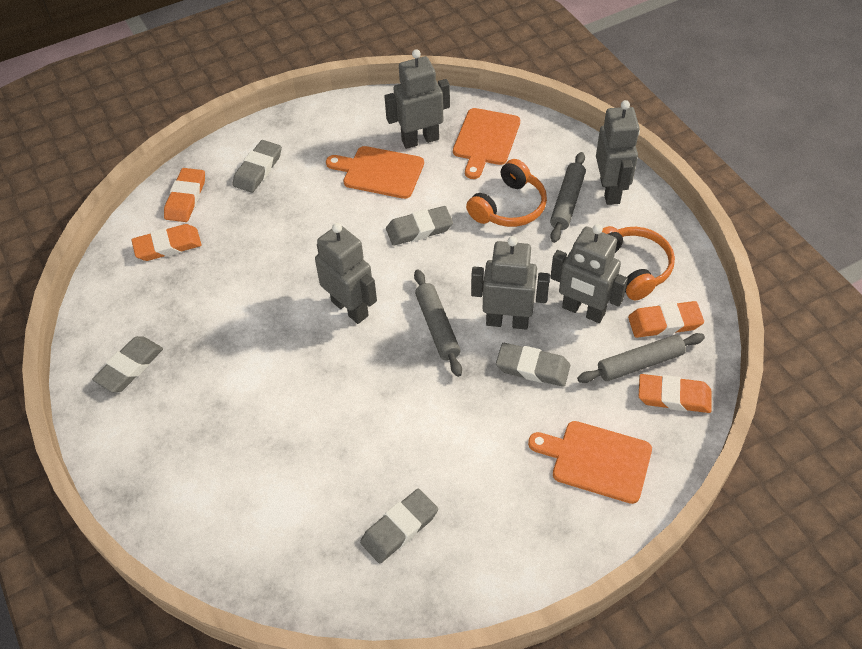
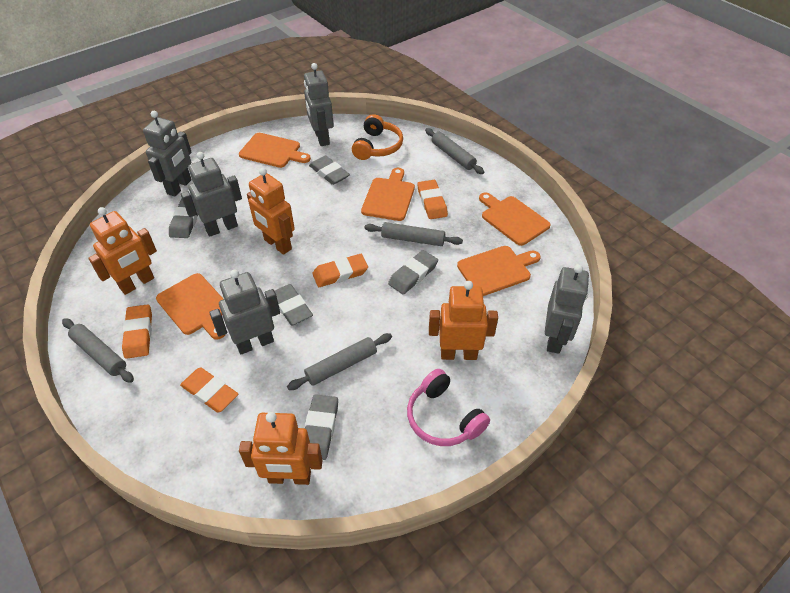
grey rolling pin: [414,270,462,377] [550,152,586,243] [577,333,705,383] = 3 -> [62,318,134,383] [287,333,392,390] [364,222,463,246] [425,128,484,174] = 4
orange cutting board: [326,146,424,199] [453,108,520,179] [528,421,652,504] = 3 -> [156,273,226,340] [239,133,311,168] [361,168,415,221] [457,246,541,296] [479,192,551,246] = 5
orange headphones: [466,159,547,227] [602,226,675,301] = 2 -> [352,114,403,160] = 1
orange robot: none = 0 -> [88,207,157,295] [239,412,323,485] [247,168,295,255] [429,281,498,360] = 4
pink headphones: none = 0 -> [407,369,490,446] = 1

